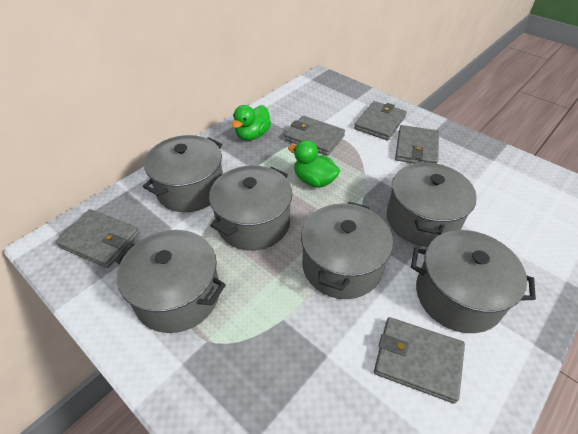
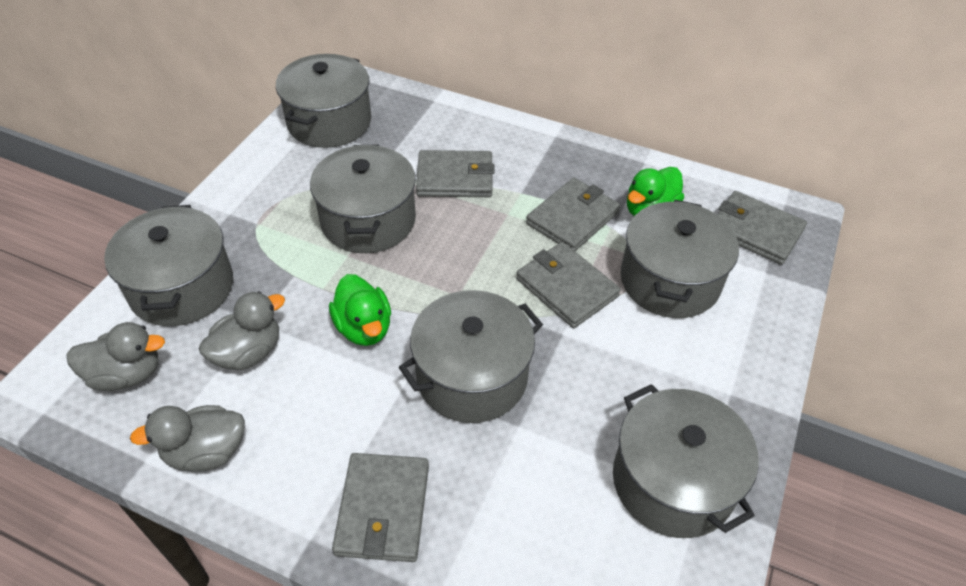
grey duck: none = 0 -> [66,322,165,391] [130,405,245,472] [199,291,285,370] = 3

